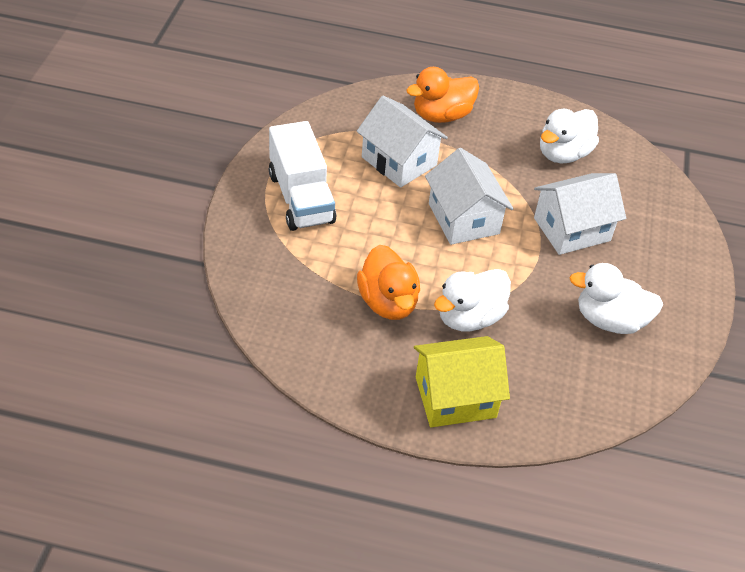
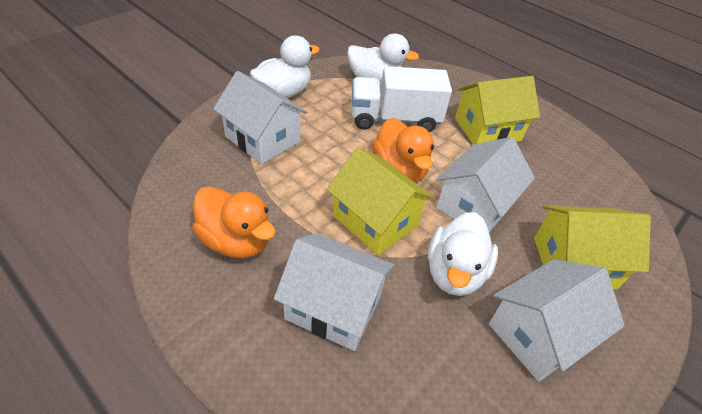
white house: [357,96,448,188] [425,148,513,245] [534,173,626,255] = 3 -> [213,71,307,164] [274,233,394,351] [436,137,535,232] [489,259,625,382] = 4
yellow house: [414,336,510,427] = 1 -> [327,147,434,255] [455,76,540,144] [534,205,651,290] = 3

